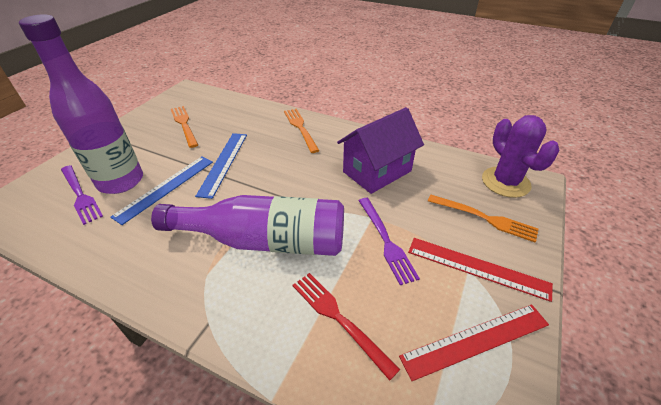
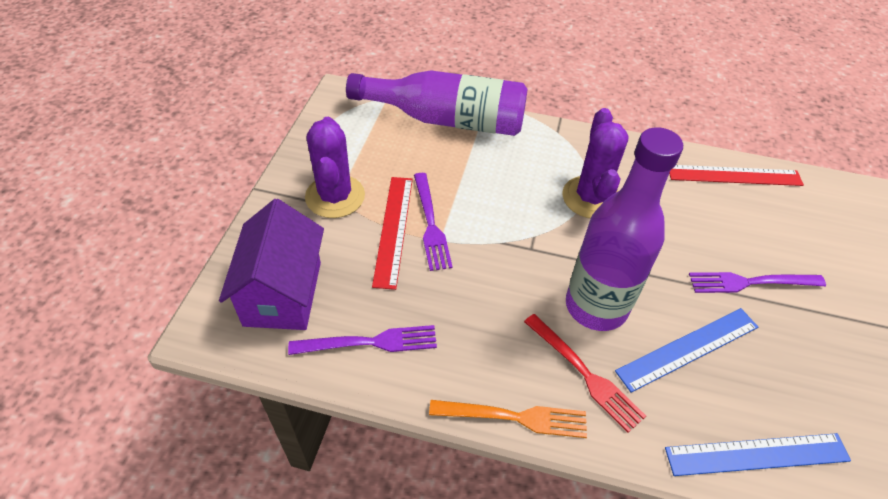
orange fork: [171,106,198,148] [284,109,320,153] [428,195,538,243] = 3 -> [429,400,587,438] = 1
purple cactus: [482,115,559,198] = 1 -> [305,117,365,218] [562,108,629,218] = 2
purple fork: [61,165,103,225] [358,198,420,285] = 2 -> [288,325,437,355] [414,173,453,271] [689,272,826,293] = 3

